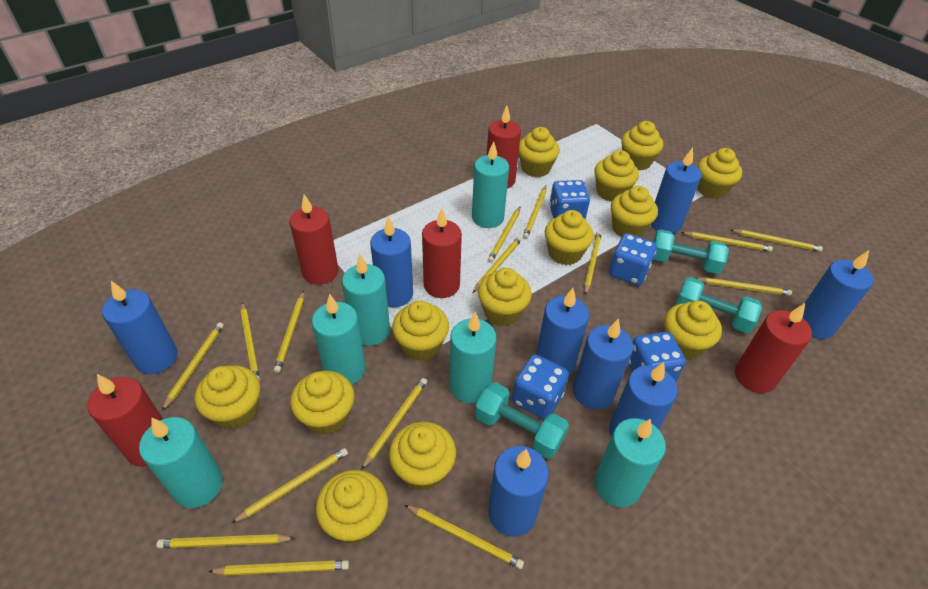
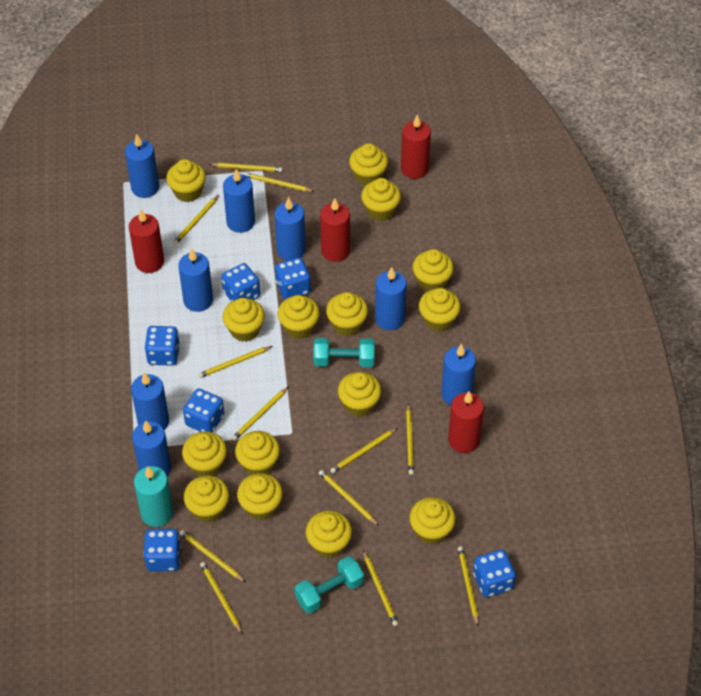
blue dice: [512,354,569,419] [549,180,590,219] [609,233,657,286] [628,332,686,382] = 4 -> [143,529,181,572] [145,326,180,366] [183,389,224,433] [221,263,260,302] [275,257,311,300] [473,549,516,597] = 6
red candle: [87,374,163,467] [290,194,338,285] [422,208,462,298] [487,106,521,189] [735,303,812,393] = 5 -> [129,210,164,273] [320,198,350,262] [401,115,431,179] [448,391,484,453] = 4
turquoise candle: [139,417,223,508] [312,294,366,385] [342,255,390,346] [450,312,497,403] [472,141,509,228] [594,418,666,507] = 6 -> [134,466,173,527] = 1
turquoise dumbbell: [475,383,569,459] [653,229,729,274] [676,277,762,333] = 3 -> [295,556,364,613] [313,338,374,367] = 2
yellow cupcake: [195,365,260,430] [290,371,354,435] [316,470,388,544] [389,422,456,491] [392,301,449,361] [478,268,532,326] [519,127,560,177] [545,210,594,265] [594,150,639,201] [611,186,658,237] [621,121,663,171] [664,301,722,360] [697,148,742,199] = 13 -> [166,159,206,202] [182,431,227,476] [184,475,229,523] [222,298,265,342] [235,431,280,475] [237,473,283,520] [278,295,320,339] [306,511,352,558] [326,292,368,336] [338,372,381,417] [349,143,388,186] [361,178,401,221] [409,497,456,545] [412,249,454,292] [419,288,461,332] = 15
yellow pencil: [157,534,295,548] [162,322,224,411] [208,560,349,576] [231,448,348,523] [241,302,260,381] [274,291,304,373] [361,378,427,470] [405,505,524,569] [473,237,522,293] [488,207,520,263] [523,186,546,239] [584,231,602,295] [681,232,773,252] [695,277,792,296] [731,229,823,252] = 15 -> [173,195,219,245] [179,530,246,582] [198,346,272,378] [200,562,242,634] [210,163,282,172] [232,386,289,441] [244,172,314,192] [319,470,379,526] [330,428,398,473] [363,550,398,626] [406,403,414,475] [458,546,479,626] = 12

